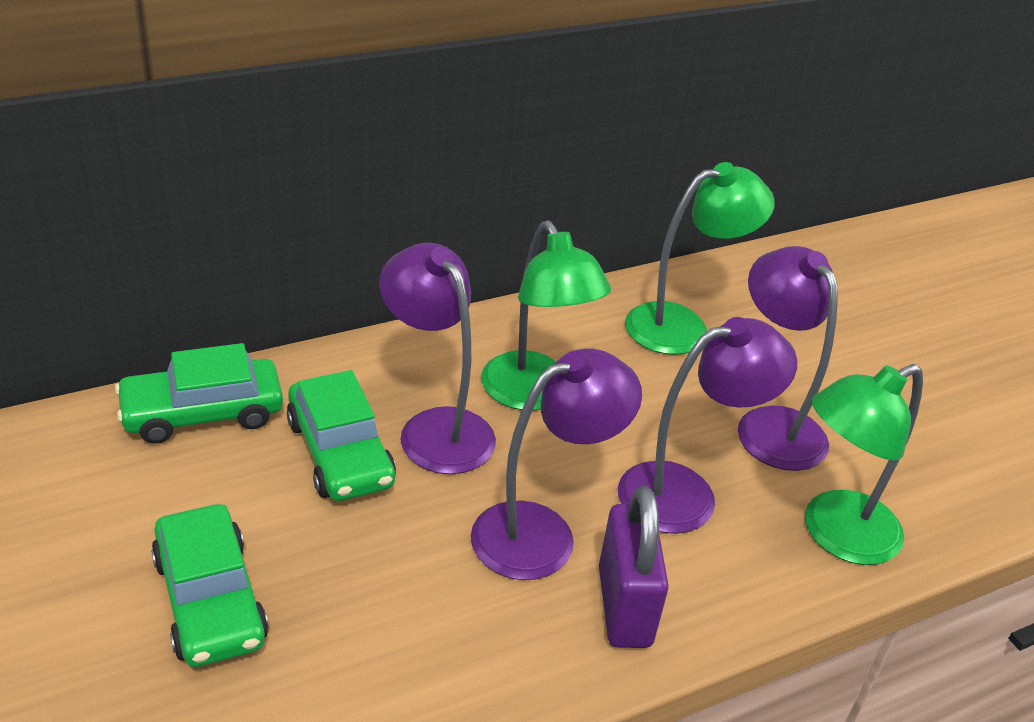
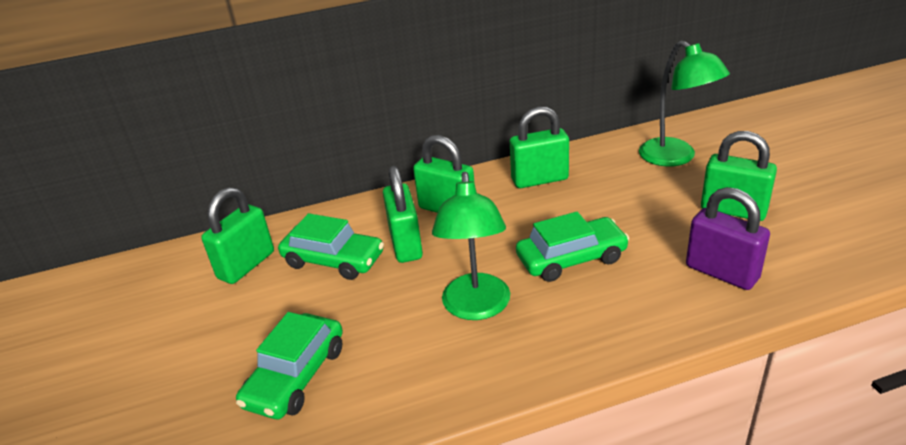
green lamp: [481,220,611,411] [625,162,775,355] [805,364,923,565] = 3 -> [432,172,510,320] [639,40,730,167] = 2
green padlock: none = 0 -> [201,187,274,284] [383,166,423,263] [413,135,475,213] [510,107,569,188] [701,131,777,221] = 5
purple lamp: [379,243,496,474] [471,348,642,580] [618,317,797,534] [738,246,838,471] = 4 -> none = 0

